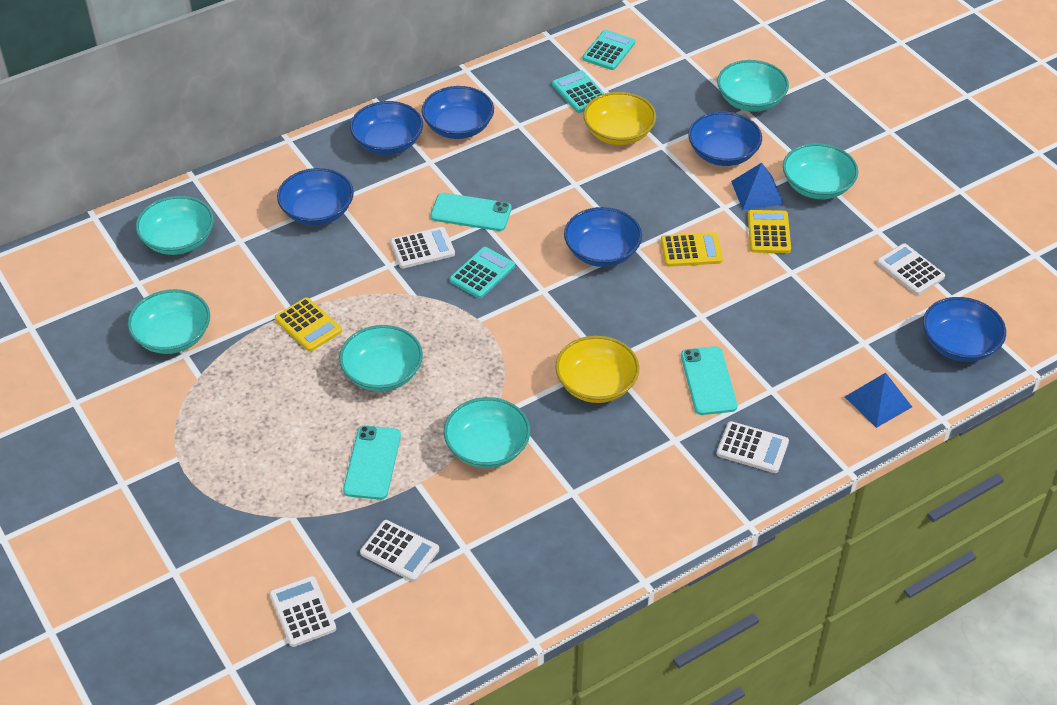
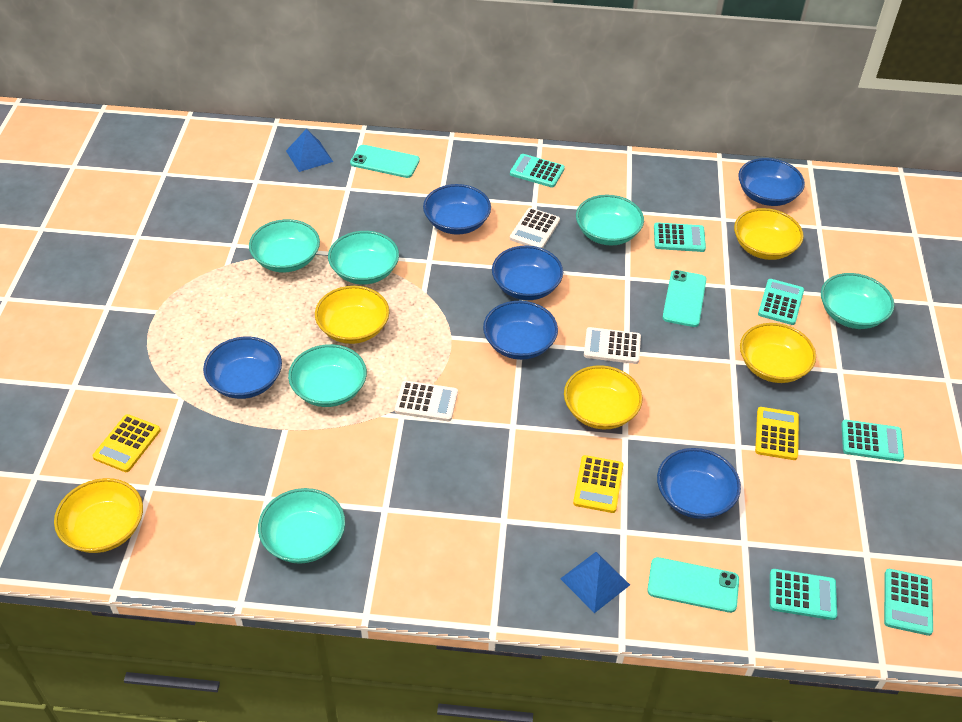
turquoise calculator: [449,247,515,298] [552,70,605,113] [583,30,635,70] = 3 -> [510,154,565,188] [654,222,706,252] [758,279,804,325] [770,569,837,620] [841,420,904,462] [884,569,933,636] = 6
white calculator: [269,576,336,647] [360,520,439,582] [390,227,455,268] [716,421,789,473] [877,244,945,295] = 5 -> [395,381,458,421] [510,208,560,248] [584,327,641,364] = 3
yellow bowl: [555,336,639,403] [583,92,656,145] = 2 -> [54,478,143,553] [315,286,389,344] [564,365,643,429] [734,208,804,260] [740,323,816,383] = 5

